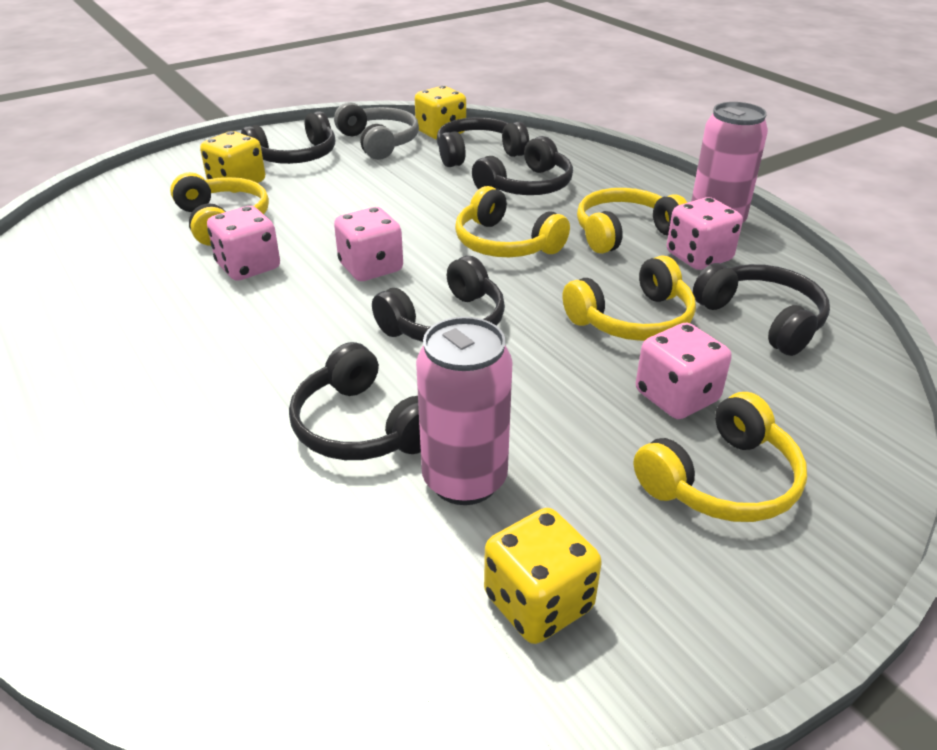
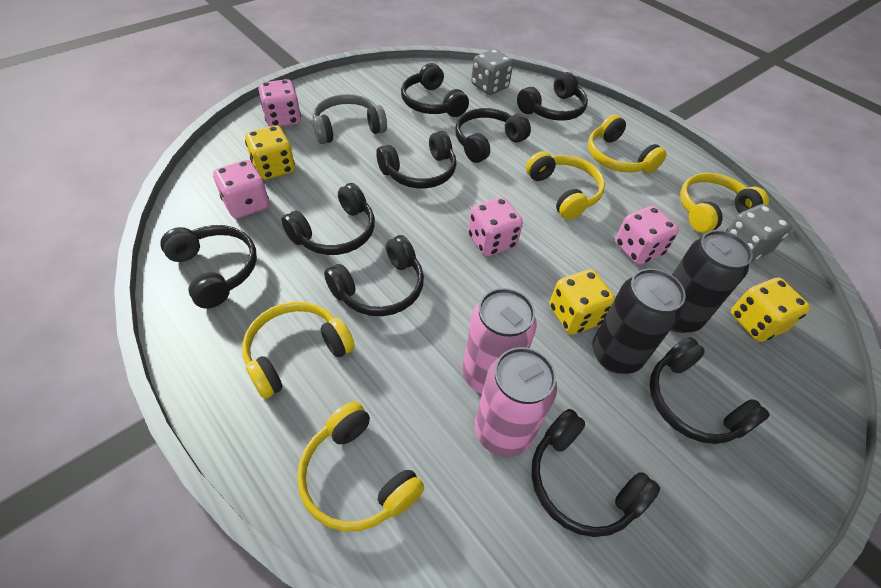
black can: none = 0 -> [592,269,686,374] [671,230,753,333] = 2
black headphones: [241,111,335,164] [289,342,421,460] [372,256,505,342] [437,117,529,167] [472,136,573,195] [693,263,830,356] = 6 -> [160,225,257,309] [282,183,375,255] [324,235,424,316] [376,131,456,188] [401,63,469,117] [455,108,531,163] [517,72,588,121] [531,409,660,537] [649,337,770,444] = 9
grey dice: none = 0 -> [471,49,513,95] [726,204,791,262] = 2

